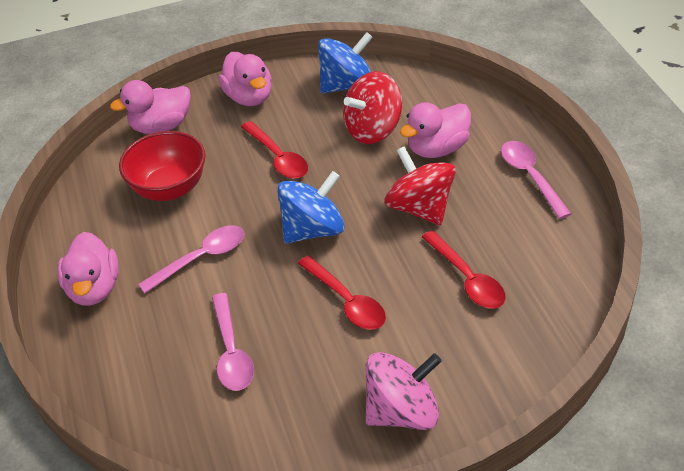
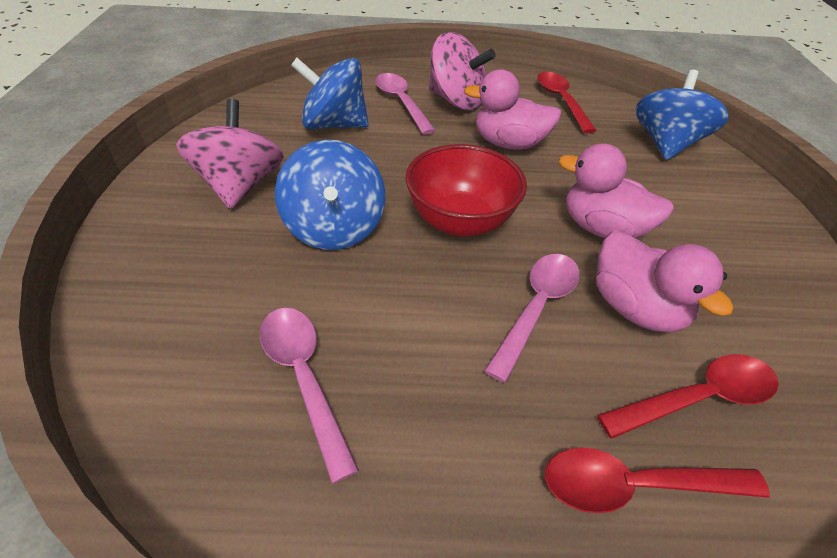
blue spinning top: [277,171,345,244] [318,32,373,94] = 2 -> [275,140,385,250] [291,58,369,129] [636,70,729,160] = 3
pink duck: [57,232,119,305] [110,80,191,134] [218,52,272,106] [400,102,471,158] = 4 -> [464,69,562,150] [558,143,674,239] [596,230,734,332] = 3
pink spinning top: [365,352,442,430] = 1 -> [176,99,284,209] [429,32,496,110] = 2
red spinning top: [343,71,402,144] [384,146,456,225] = 2 -> none = 0

